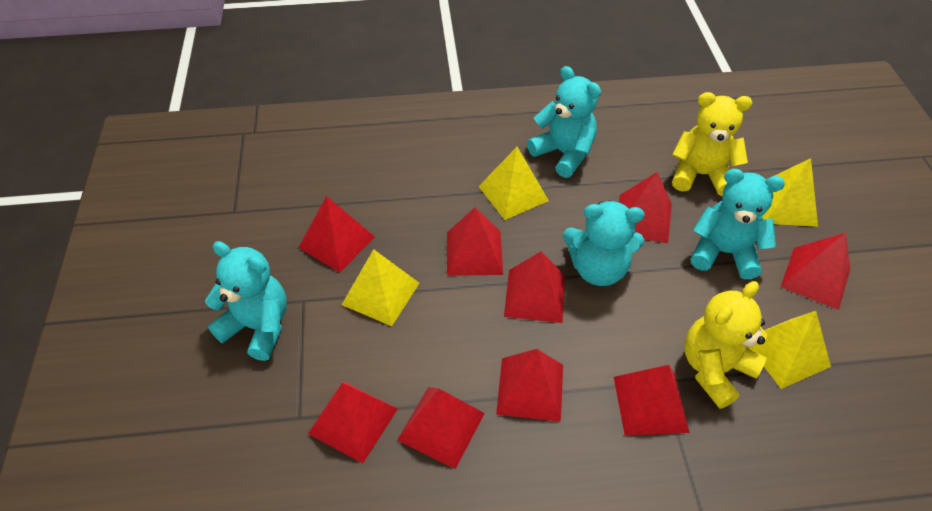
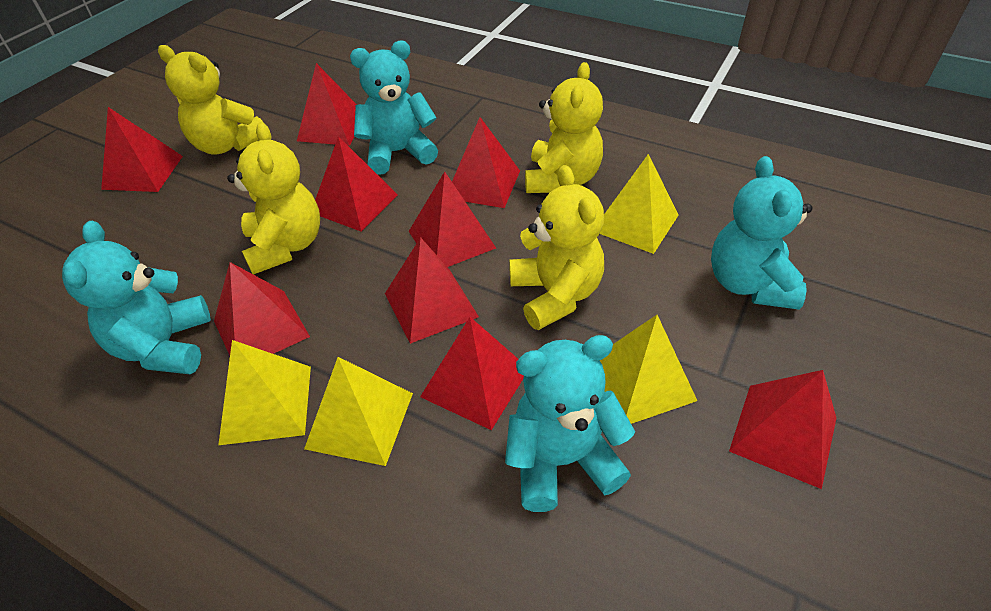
yellow teddy bear: [672,92,752,196] [684,281,767,409] = 2 -> [158,45,264,154] [227,122,320,275] [509,165,604,330] [525,62,603,193] = 4

